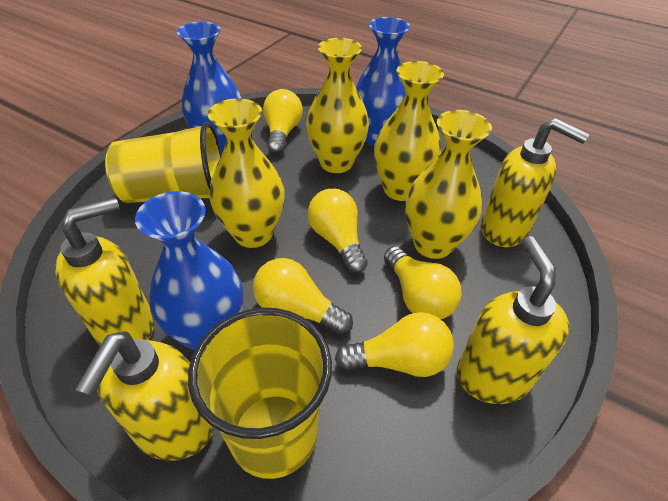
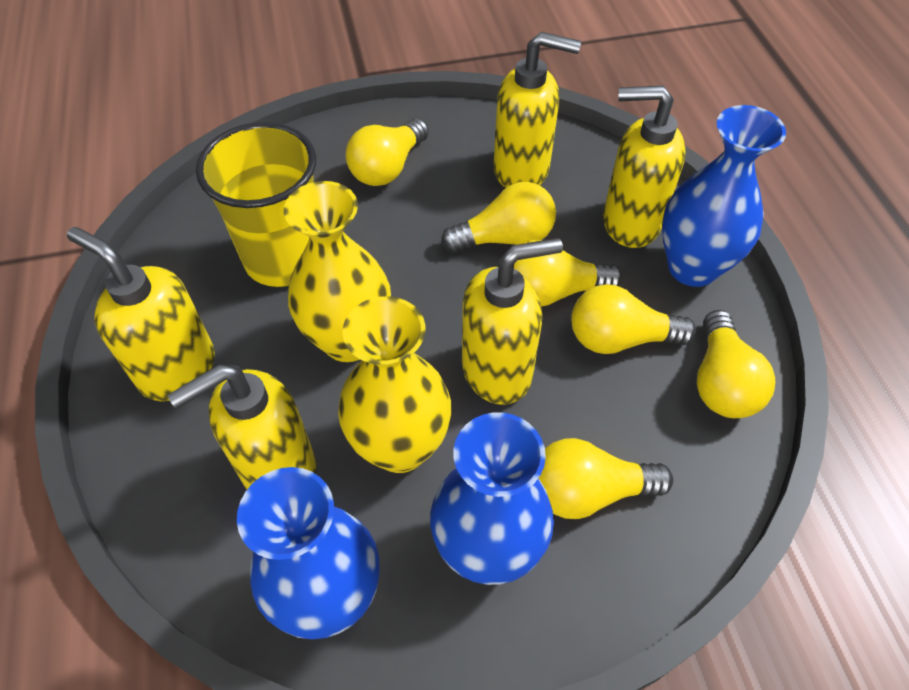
yellow cup: [105,122,222,203] [188,308,332,479] = 2 -> [196,122,316,287] = 1
yellow light bulb: [253,258,353,335] [263,89,303,154] [308,189,368,274] [335,312,454,377] [384,246,462,319] = 5 -> [346,118,429,186] [441,182,556,253] [514,240,623,307] [539,438,673,519] [571,284,696,354] [697,310,775,418] = 6
yellow soap dispenser: [55,197,154,346] [75,331,214,460] [457,236,570,404] [481,118,590,247] = 4 -> [67,227,215,401] [167,364,317,490] [462,238,563,405] [493,32,581,188] [603,85,686,248] = 5
yellow vase: [208,98,285,248] [306,38,369,173] [374,61,444,201] [405,110,492,259] = 4 -> [284,181,391,362] [338,296,451,473] = 2

